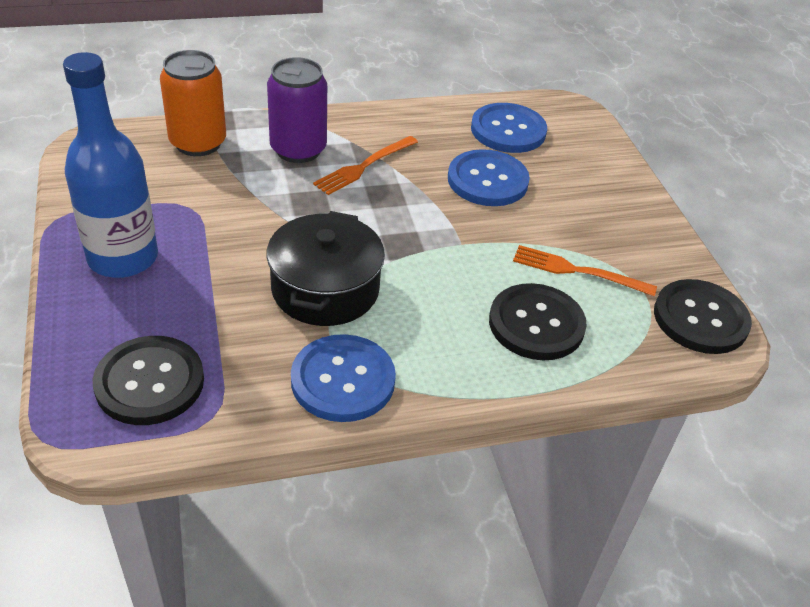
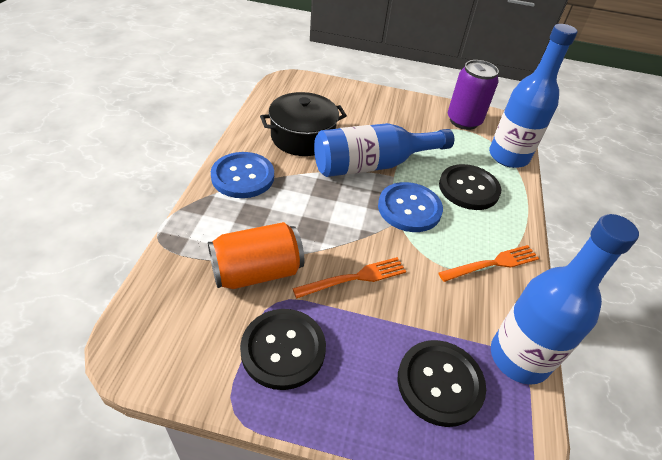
blue bottle: [63,52,158,278] = 1 -> [314,123,454,177] [489,24,578,168] [491,214,639,385] = 3
blue button: [291,334,396,422] [448,149,530,206] [471,103,547,153] = 3 -> [211,152,274,198] [378,182,443,232] = 2

